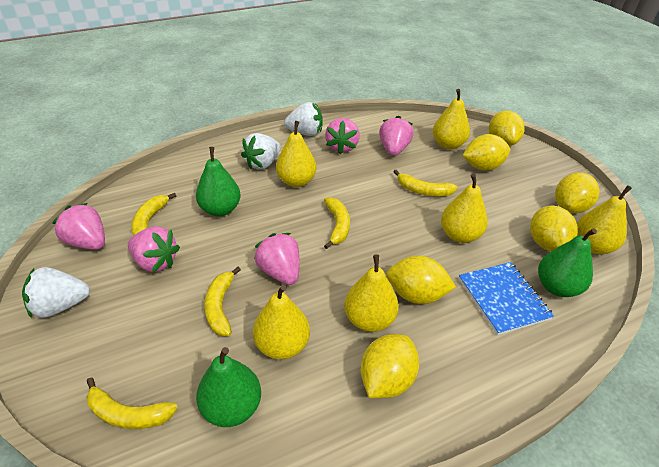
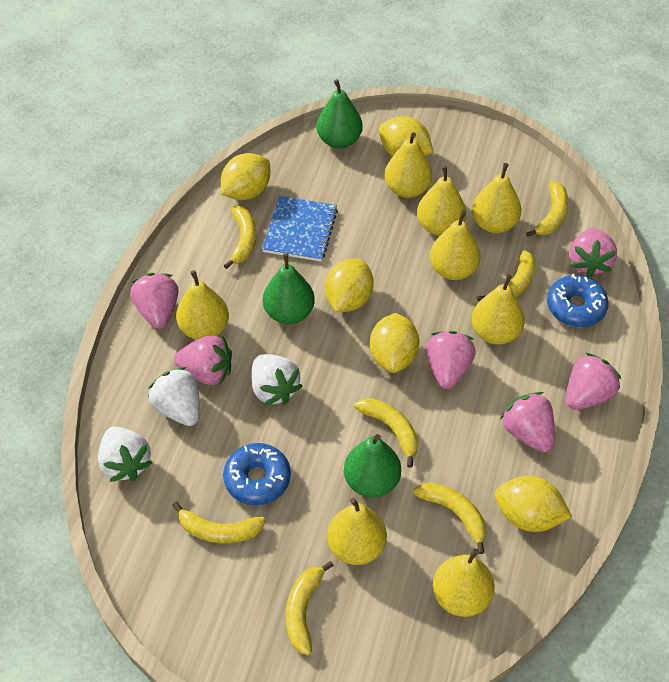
blue donut: none = 0 -> [223,443,291,505] [547,274,609,327] = 2
pink strawberry: [52,203,105,250] [128,226,180,273] [254,233,300,285] [325,118,360,154] [379,116,414,156] = 5 -> [130,273,179,329] [174,335,232,386] [426,331,476,389] [500,392,555,452] [566,353,621,410] [569,228,617,278] = 6
yellow banana: [86,377,178,429] [131,193,176,236] [204,267,241,336] [324,197,350,249] [393,170,458,196] = 5 -> [172,502,266,543] [224,206,257,269] [286,561,334,655] [354,398,418,468] [413,482,486,554] [477,250,535,301] [526,181,568,237] = 7
yellow lemon: [361,334,419,398] [386,256,456,304] [462,134,510,170] [489,110,525,146] [530,205,578,252] [555,172,600,213] = 6 -> [221,153,270,200] [325,258,374,312] [370,313,420,373] [379,116,433,157] [495,476,572,532] = 5
yellow pear: [253,285,310,359] [276,121,316,187] [344,255,399,332] [433,89,470,149] [441,174,488,243] [577,185,632,255] = 6 -> [176,270,229,340] [327,498,387,565] [385,132,432,198] [417,166,466,236] [430,210,481,280] [433,548,495,617] [472,163,521,233] [472,274,525,345] = 8

